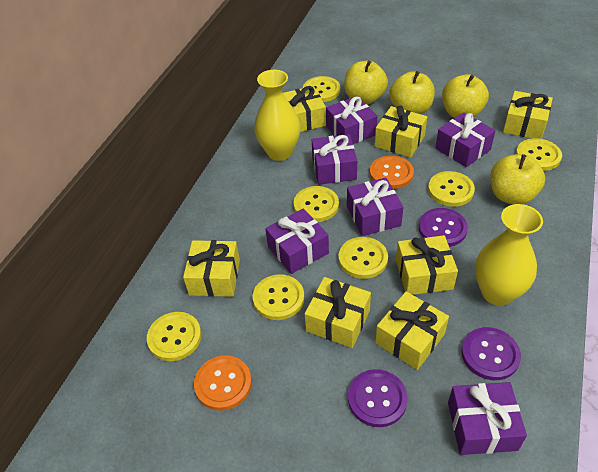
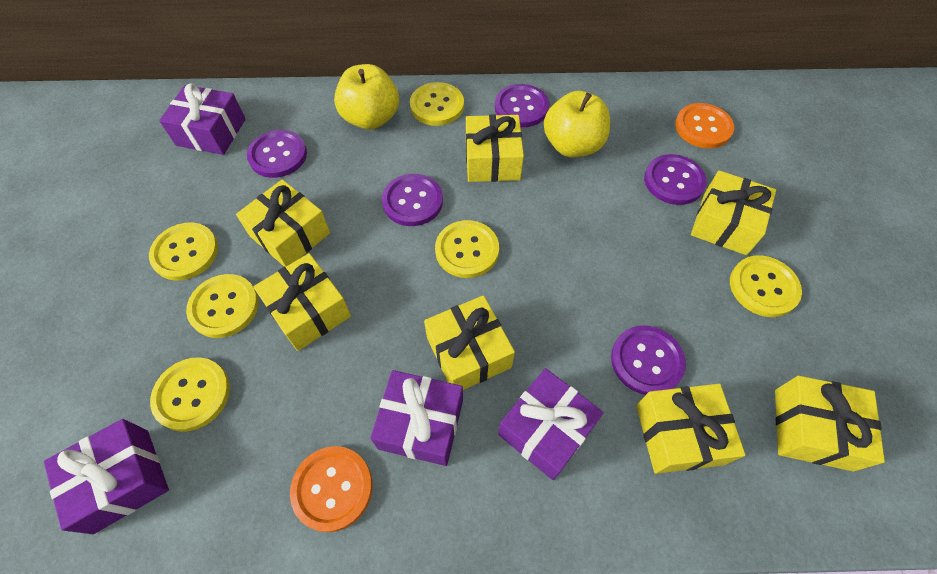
purple button: [348,369,408,427] [419,208,468,247] [461,327,521,380] = 3 -> [247,130,307,178] [382,174,443,226] [495,84,549,127] [611,325,686,395] [644,154,707,205] = 5
purple gift: [265,209,329,274] [312,134,357,185] [326,96,377,144] [347,178,403,236] [436,112,496,167] [448,382,527,455] = 6 -> [44,419,169,534] [159,83,246,155] [370,370,463,466] [498,368,604,480] = 4
yellow apple: [344,60,388,104] [389,71,435,114] [442,74,489,118] [490,154,545,204] = 4 -> [334,64,399,130] [544,91,610,157] = 2
yellow button: [147,312,201,361] [253,274,304,320] [293,186,339,222] [303,76,340,102] [338,237,388,279] [428,171,475,207] [516,138,562,171] = 7 -> [149,222,218,281] [150,357,230,432] [186,274,259,338] [410,82,464,126] [435,220,499,278] [730,255,802,317] = 6
yellow vase: [254,70,301,161] [475,204,543,306] = 2 -> none = 0

